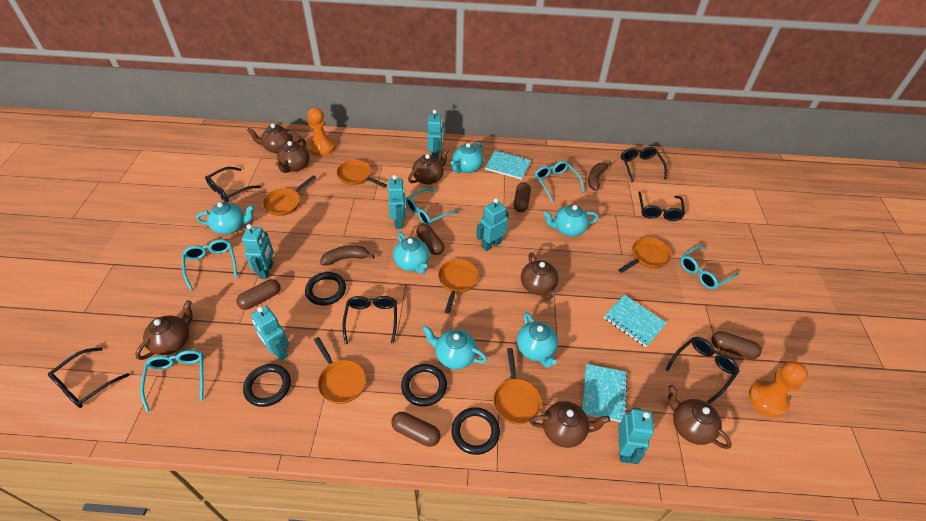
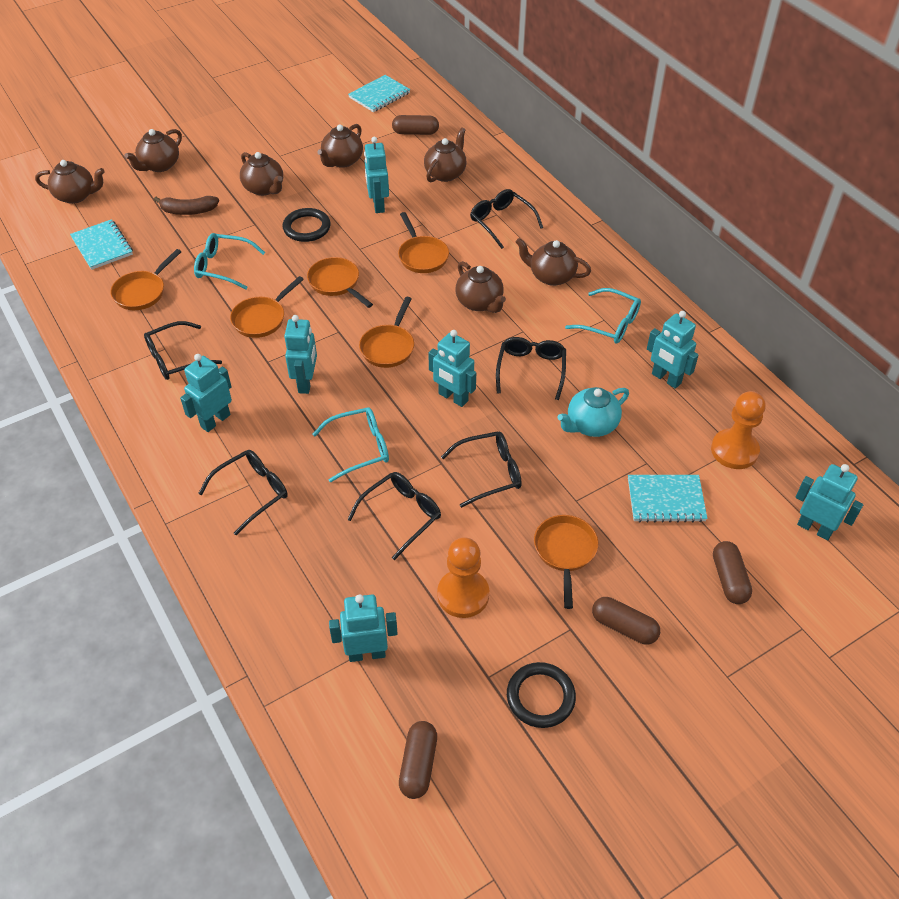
black ring: [243,364,291,407] [305,272,346,306] [401,364,447,407] [451,407,500,455] = 4 -> [283,208,331,242] [507,662,576,728] = 2
brown banana: [320,246,375,265] [588,162,612,191] = 2 -> [154,196,219,215] = 1
brown capsule: [236,279,280,310] [391,412,440,447] [416,224,445,255] [514,182,531,212] [711,331,761,359] = 5 -> [392,115,439,135] [399,721,437,799] [592,597,660,645] [713,541,752,604] = 4
turquoise glasses: [140,350,203,412] [182,239,237,290] [406,188,459,226] [535,161,584,202] [680,245,739,289] = 5 -> [194,233,265,290] [313,407,389,482] [565,288,641,344] = 3
turquoise robot: [242,224,274,279] [251,306,289,361] [388,175,406,229] [427,110,443,159] [476,198,509,251] [618,407,654,464] = 6 -> [180,354,232,432] [284,315,317,394] [329,594,398,662] [364,137,389,213] [428,330,476,407] [647,311,699,389] [795,464,863,540] = 7
turquoise teapot: [196,202,255,234] [393,232,430,274] [422,325,487,370] [451,142,483,173] [517,312,558,368] [544,205,599,236] = 6 -> [557,387,629,437] = 1

